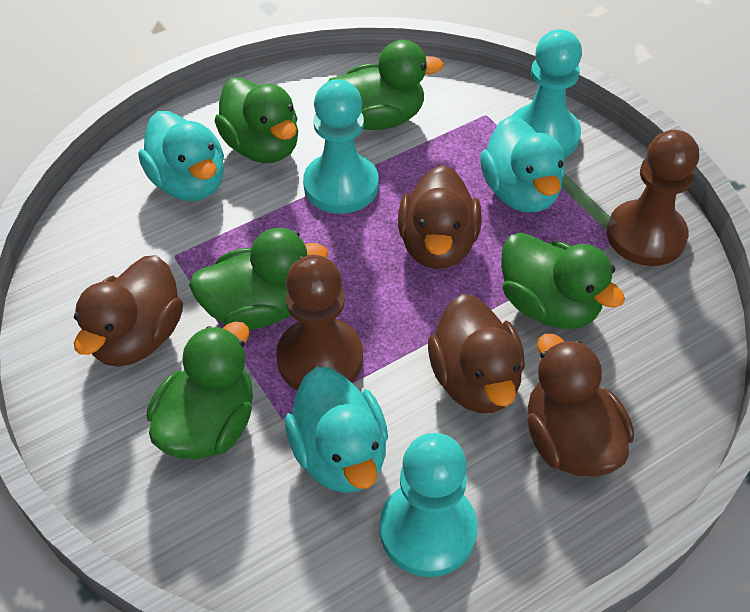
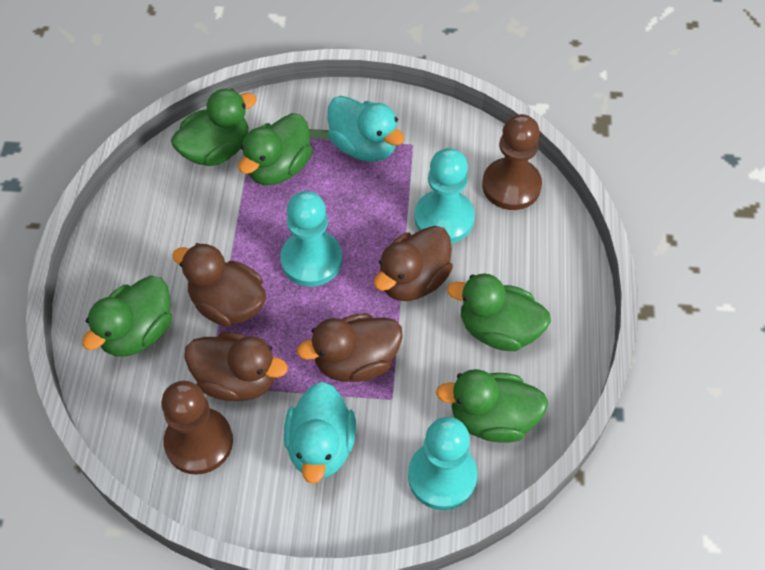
turquoise duck: [138,111,224,201] [285,367,388,493] [480,116,565,212] = 3 -> [284,382,356,484] [328,96,404,162] = 2

